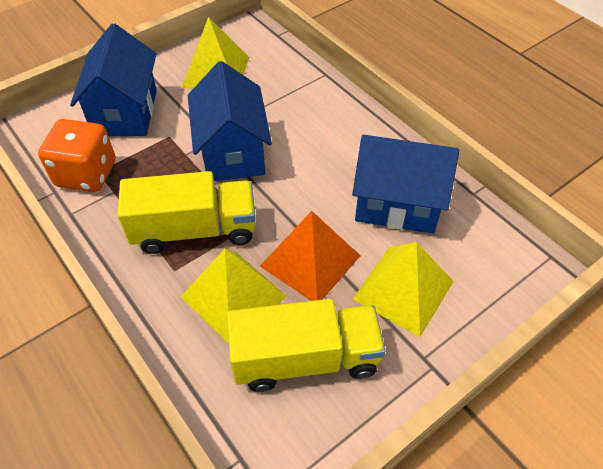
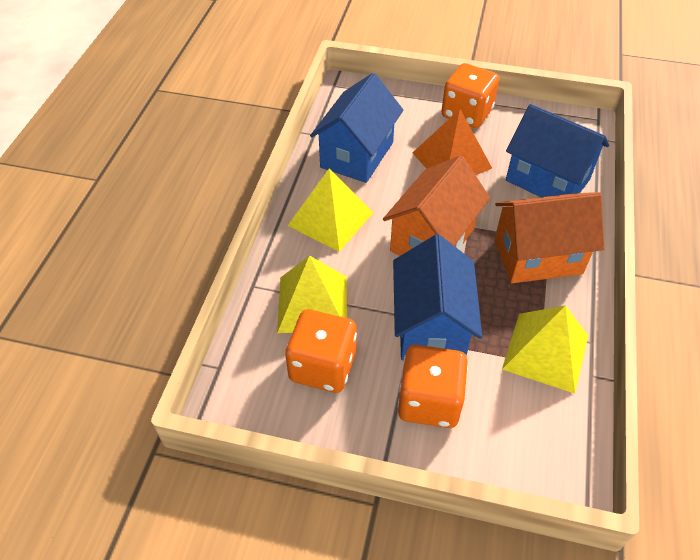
orange dice: [38,119,115,192] = 1 -> [285,309,357,393] [398,345,468,428] [441,63,499,128] = 3
orange house: none = 0 -> [383,156,490,256] [494,192,604,283] = 2
yellow truck: [118,171,256,254] [227,299,385,392] = 2 -> none = 0

